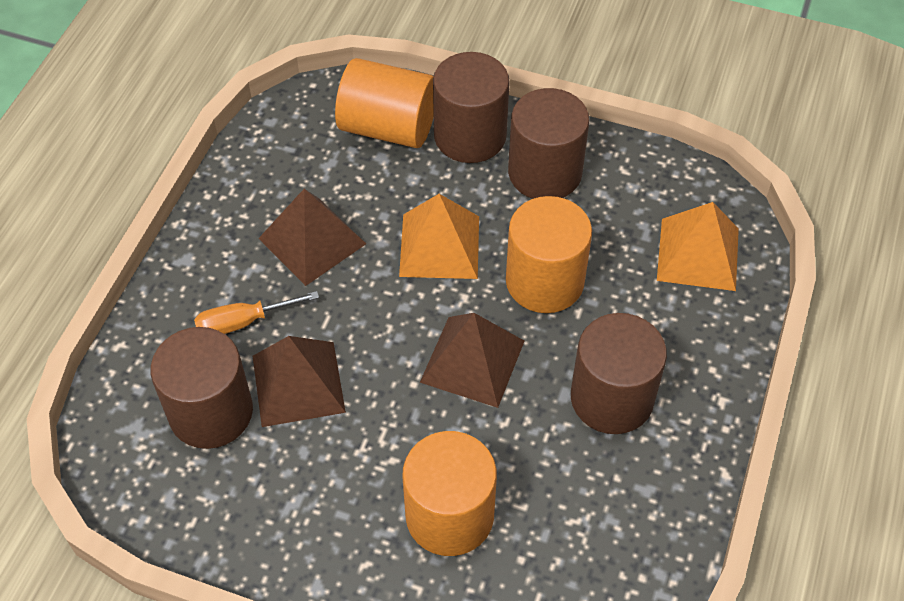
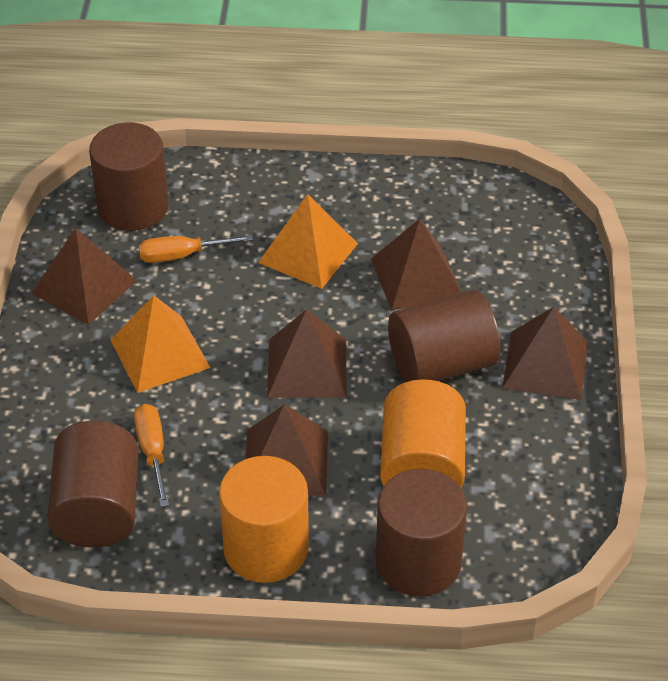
brown pyramid: [253,336,346,427] [258,189,366,286] [420,313,524,408] = 3 -> [31,228,137,325] [245,404,328,496] [267,309,347,398] [371,219,462,310] [502,307,588,400] = 5
orange cylinder: [335,58,434,148] [402,431,497,556] [506,196,592,313] = 3 -> [219,456,309,583] [380,379,466,488] = 2
orange screwdriver: [194,291,319,334] = 1 -> [134,404,169,507] [139,235,253,263] = 2

